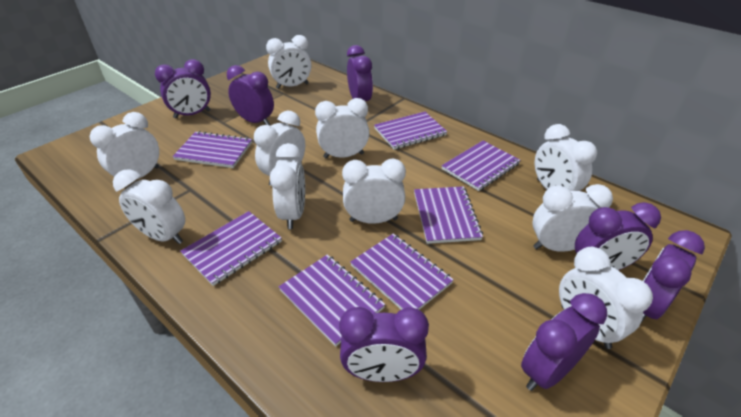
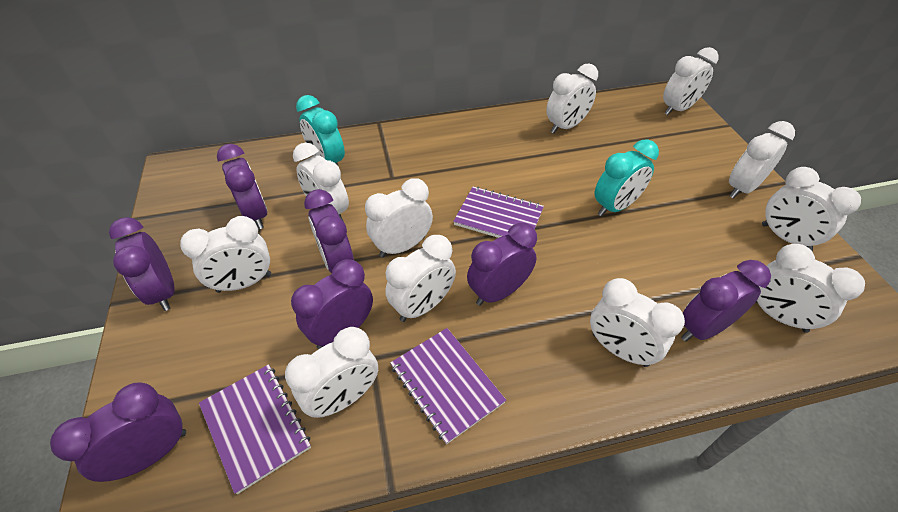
purple notebook: [172,131,252,168] [180,211,282,286] [279,254,385,347] [350,234,454,310] [374,112,447,150] [414,186,483,244] [442,141,521,191] = 7 -> [199,364,311,494] [390,328,506,444] [453,187,544,238] = 3
turquoise clock: none = 0 -> [296,95,345,167] [595,139,659,216] = 2
white clock: [90,112,159,179] [113,170,185,244] [254,110,305,186] [266,35,311,89] [270,143,305,229] [315,98,370,158] [342,159,406,224] [532,184,613,252] [535,124,597,191] [559,247,653,349] = 10 -> [180,216,271,293] [285,327,378,418] [293,143,349,222] [365,178,433,258] [385,235,456,322] [546,63,598,134] [590,278,685,367] [663,47,719,115] [729,121,795,198] [755,244,865,333] [762,167,861,251] = 11

